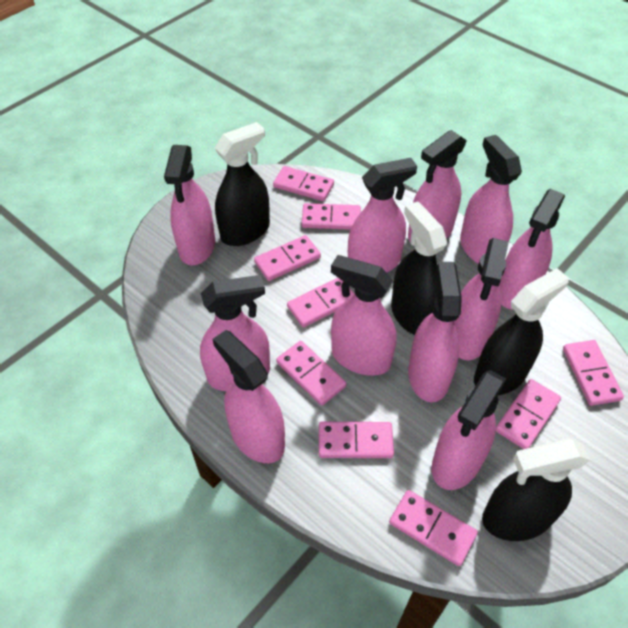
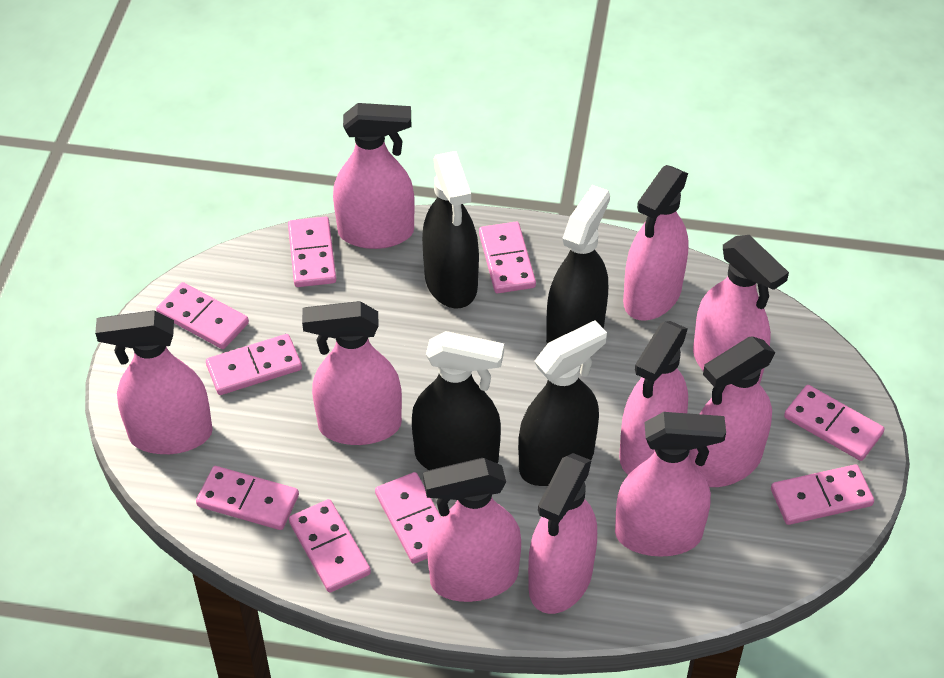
pink spray bottle: [164,145,215,266] [200,275,270,391] [212,330,285,463] [331,255,397,376] [348,158,417,273] [408,130,467,242] [408,262,462,402] [432,370,506,490] [454,238,509,360] [460,135,522,264] [499,189,565,309] = 11 -> [95,310,213,454] [302,301,402,445] [333,103,415,249] [423,458,521,602] [528,453,597,614] [615,412,726,557] [619,321,688,475] [623,165,689,321] [689,336,776,487] [693,235,789,384] = 10

